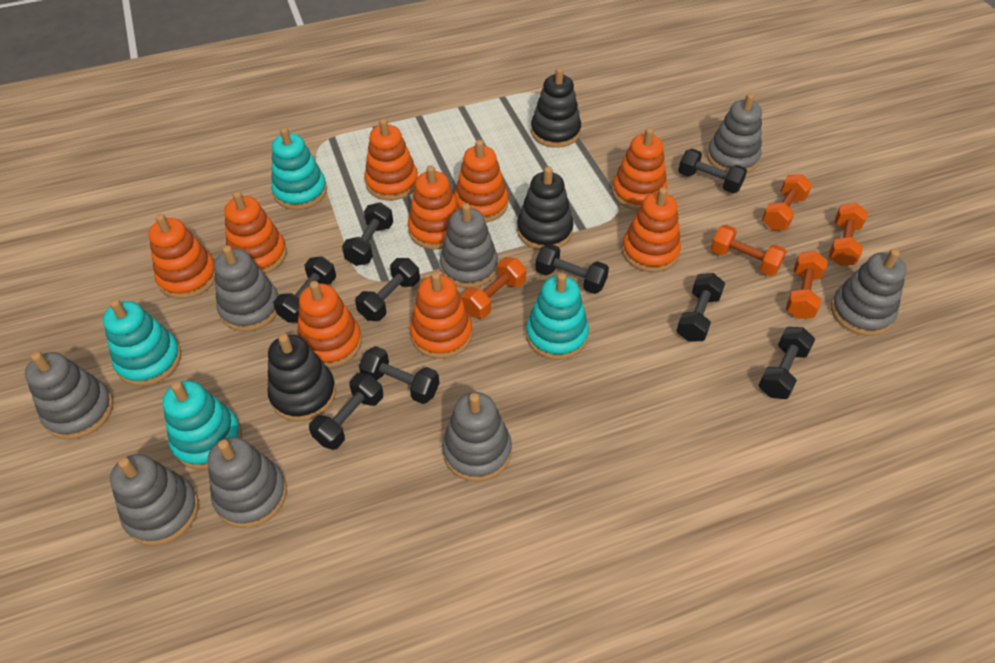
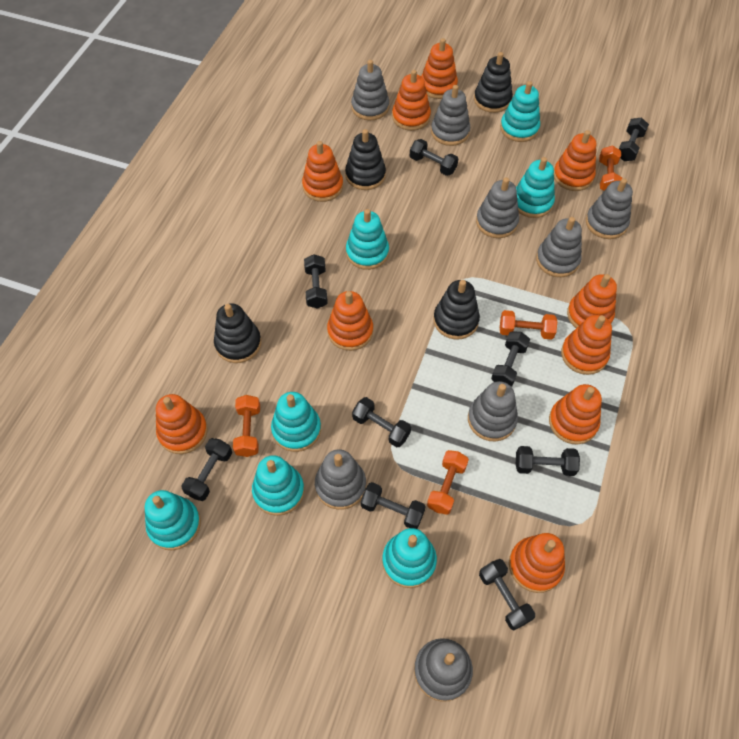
black stacking toy: [268,334,336,422] [517,166,573,250] [531,68,581,148] = 3 -> [214,303,261,363] [345,129,386,190] [433,280,480,340] [474,52,513,113] = 4
orange dumbbell: [462,257,526,318] [710,225,787,276] [762,174,812,230] [786,251,828,319] [829,203,868,266] = 5 -> [233,395,260,457] [427,450,469,515] [500,310,557,340] [599,145,622,191] = 4
orange stacking toy: [148,214,215,299] [225,191,287,274] [297,281,362,368] [364,118,418,201] [408,166,460,250] [410,272,473,359] [454,140,508,222] [612,128,667,210] [622,187,681,272] = 9 -> [156,394,208,454] [302,141,343,202] [327,291,373,351] [392,70,431,131] [421,38,458,99] [509,533,565,593] [549,384,602,444] [554,130,596,191] [561,315,612,375] [567,274,617,328] = 10
turquoise stacking toy: [103,299,181,386] [162,381,242,470] [271,127,327,210] [526,273,589,360] = 4 -> [145,490,201,550] [252,455,304,516] [271,392,321,452] [346,209,389,270] [382,528,437,588] [500,81,540,142] [516,157,555,218] = 7

